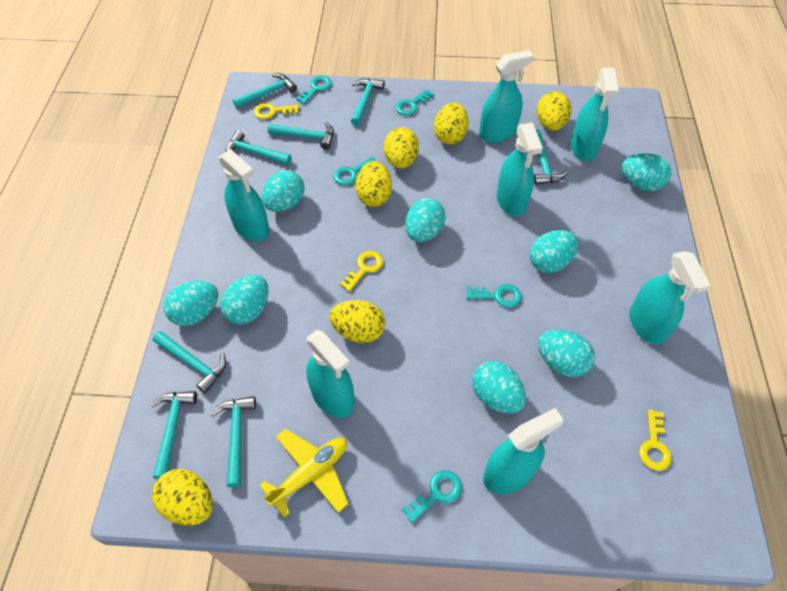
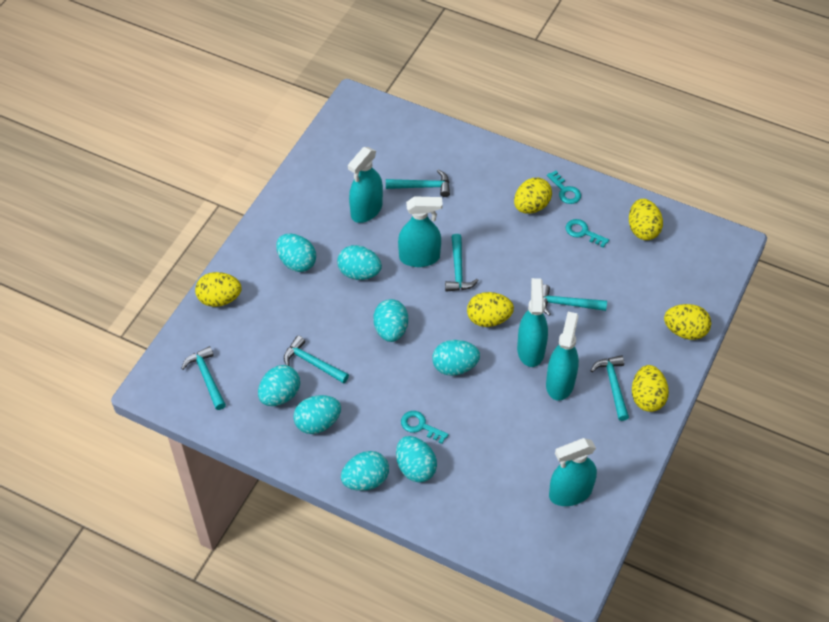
turquoise hammer: [151,391,197,479] [153,331,226,393] [211,396,256,487] [226,130,291,165] [233,73,297,109] [268,122,334,150] [351,78,385,126] [534,129,567,185] = 8 -> [181,346,226,410] [284,336,349,384] [386,169,450,197] [445,234,479,292] [543,284,607,315] [590,355,629,421] = 6
turquoise key: [296,76,332,104] [333,157,375,185] [396,89,434,115] [402,470,462,523] [466,284,522,307] = 5 -> [401,411,449,444] [547,171,581,204] [566,219,609,248] = 3
turquoise spray bottle: [218,149,270,241] [306,330,355,418] [479,50,534,143] [483,408,564,494] [497,123,543,217] [570,68,619,161] [629,251,711,345] = 7 -> [348,147,383,223] [398,196,443,267] [517,278,548,367] [546,312,579,401] [549,438,597,506] = 5
yellow key: [254,103,299,119] [340,251,383,292] [639,410,672,471] = 3 -> none = 0
yellow plane: [259,429,348,517] = 1 -> none = 0

